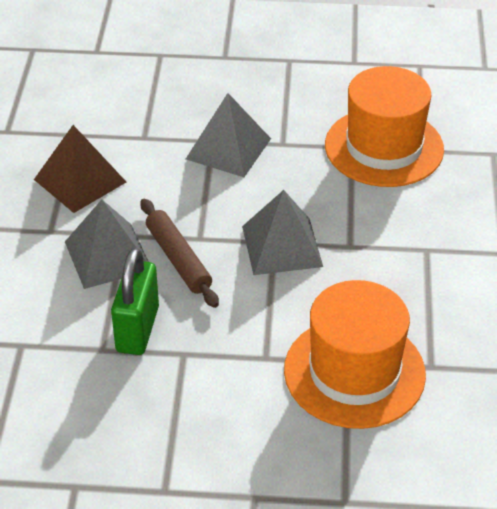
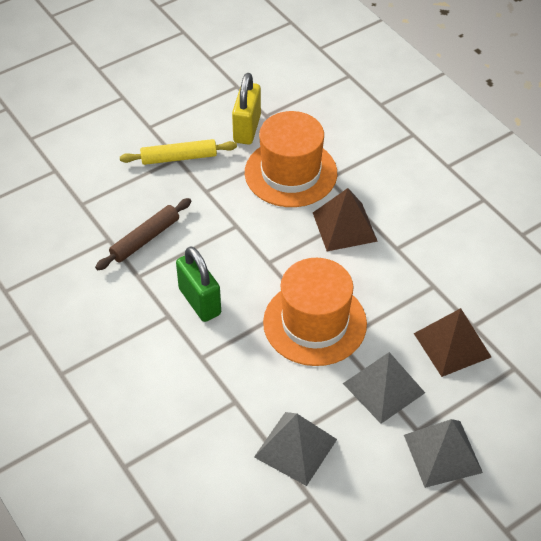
brown pyramid: [34,125,126,213] = 1 -> [313,188,378,251] [414,308,491,377] = 2
yellow padlock: none = 0 -> [232,73,261,145] = 1
yellow rolling pin: none = 0 -> [120,139,237,165] = 1

